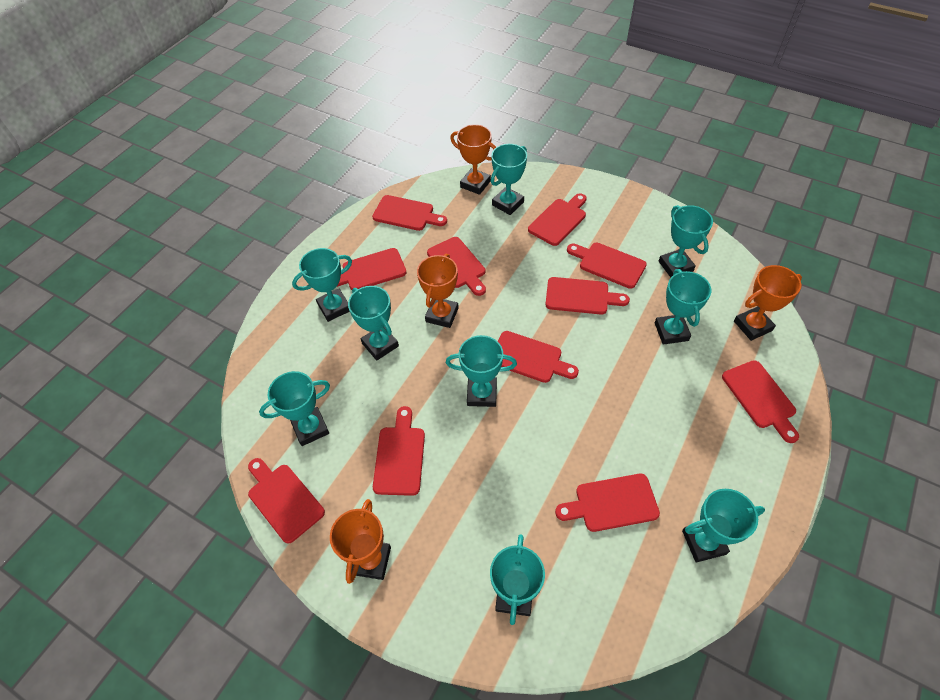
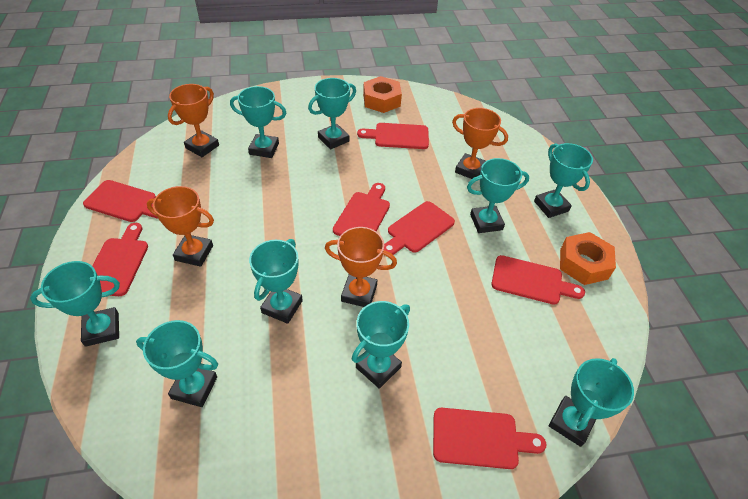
orange nut: none = 0 -> [363,76,402,113] [560,232,616,285] = 2
red cutting board: [248,458,325,544] [337,248,407,290] [372,195,447,231] [373,406,425,496] [427,237,486,296] [498,331,579,383] [528,193,587,246] [545,277,630,315] [555,474,660,532] [567,243,647,289] [722,360,799,443] = 11 -> [83,180,158,222] [92,223,148,296] [333,183,390,236] [357,123,429,149] [384,201,455,255] [433,408,546,469] [492,255,585,305] = 7

